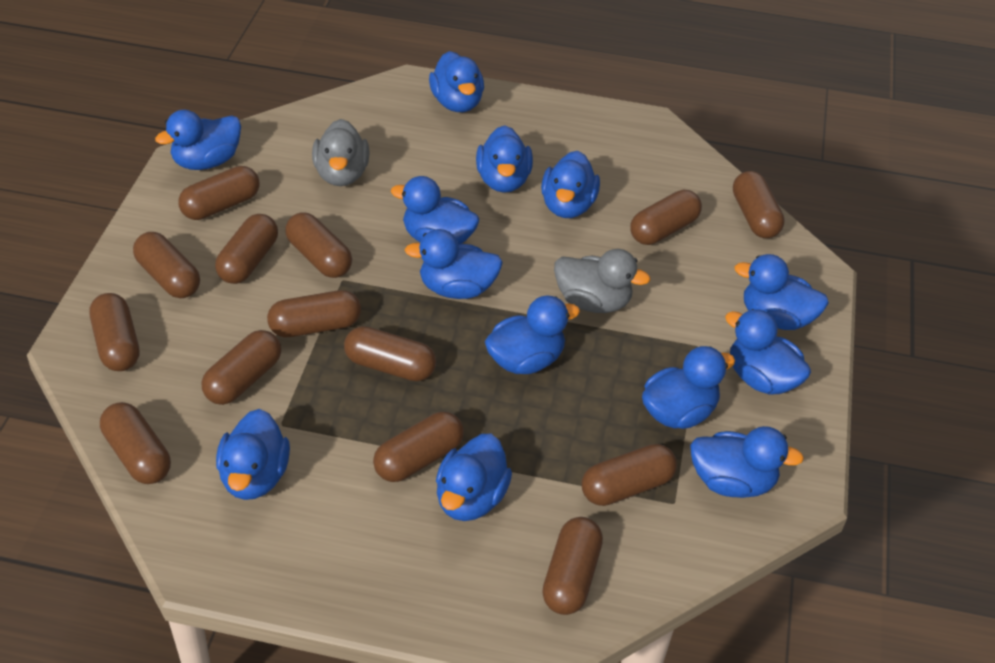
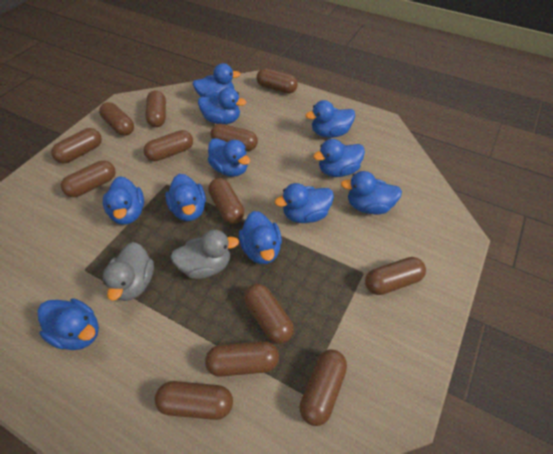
blue duck: [155,110,241,170] [216,409,290,500] [391,176,479,244] [405,229,503,299] [429,51,484,112] [436,434,512,521] [476,125,533,193] [485,296,580,374] [541,151,600,218] [642,346,735,429] [690,426,804,498] [725,309,811,395] [734,254,829,330] = 13 -> [38,298,99,350] [103,176,144,225] [165,174,206,221] [192,63,240,97] [198,87,246,124] [208,138,250,177] [239,211,282,264] [275,183,334,223] [306,100,355,138] [313,139,365,177] [341,171,402,215] = 11
brown capsule: [90,293,139,371] [100,402,171,484] [133,232,200,298] [178,166,260,220] [202,330,281,405] [215,214,278,284] [267,290,361,337] [285,212,352,278] [344,326,436,381] [373,412,464,482] [542,517,603,615] [582,444,677,506] [630,190,702,245] [733,171,785,238] = 14 -> [51,128,102,163] [61,160,116,197] [99,102,134,136] [144,130,193,161] [145,90,166,127] [155,381,233,420] [205,341,279,377] [208,178,244,224] [211,124,258,151] [244,284,294,344] [257,69,298,94] [300,349,347,426] [365,257,426,295] = 13

